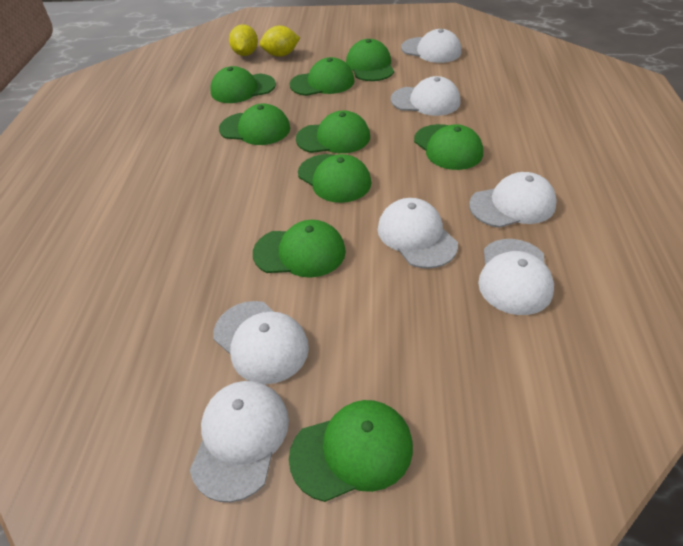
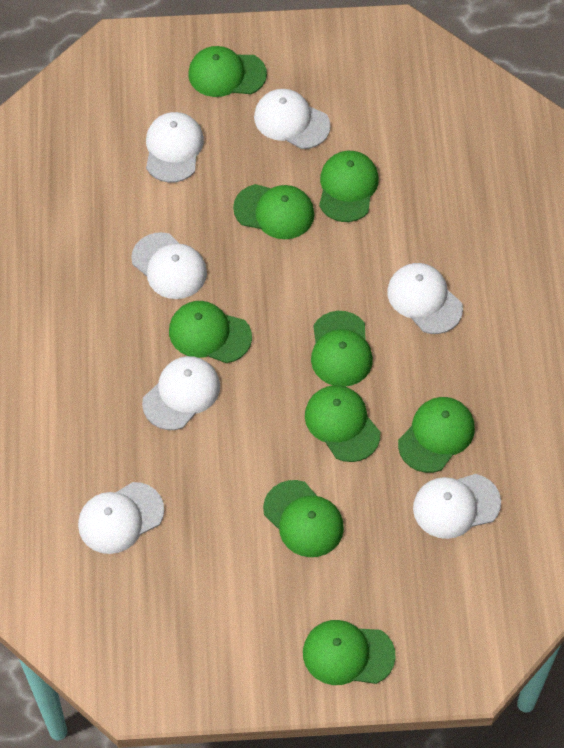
yellow lemon: [229,24,258,56] [260,26,300,57] = 2 -> none = 0

